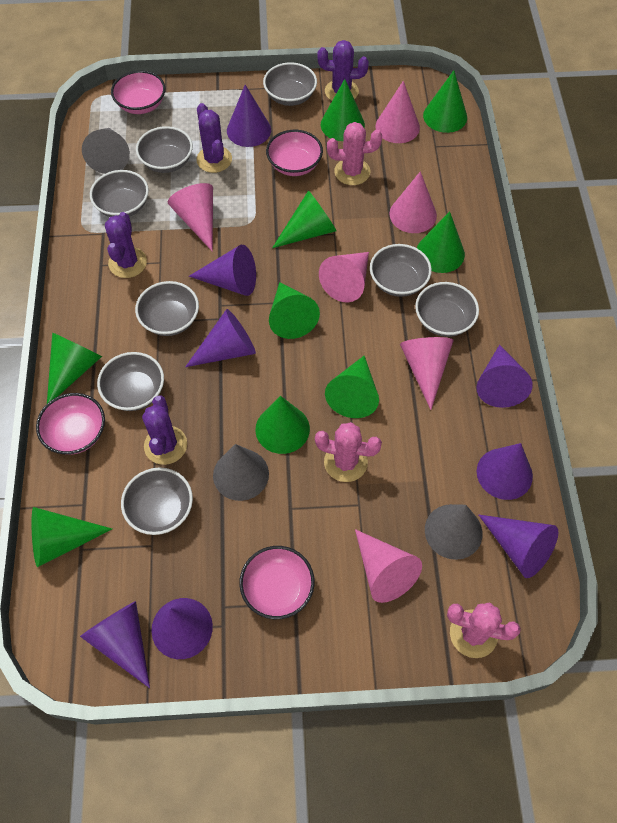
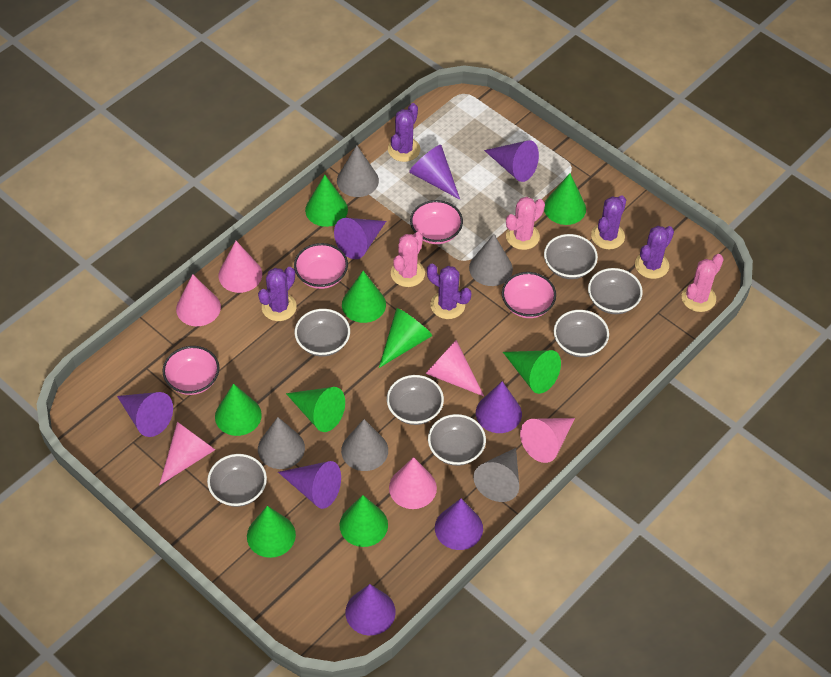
grey bowl: [90,170,149,217] [97,352,164,411] [121,467,193,535] [135,281,199,336] [136,126,193,173] [263,62,317,106] [370,244,432,297] [415,282,479,337] = 8 -> [207,454,267,507] [295,309,350,356] [387,375,444,425] [428,414,486,466] [544,234,598,279] [554,310,609,357] [588,268,643,314] = 7
grey cone: [82,128,130,174] [213,444,269,501] [425,504,482,560] = 3 -> [258,417,305,469] [337,145,379,197] [341,419,388,471] [469,234,513,286] [473,448,519,502] = 5
purple cactus: [105,212,147,278] [142,396,187,465] [196,103,232,173] [317,40,369,101] = 4 -> [258,267,297,321] [388,103,420,162] [427,264,471,319] [591,195,626,249] [635,226,674,279] = 5

